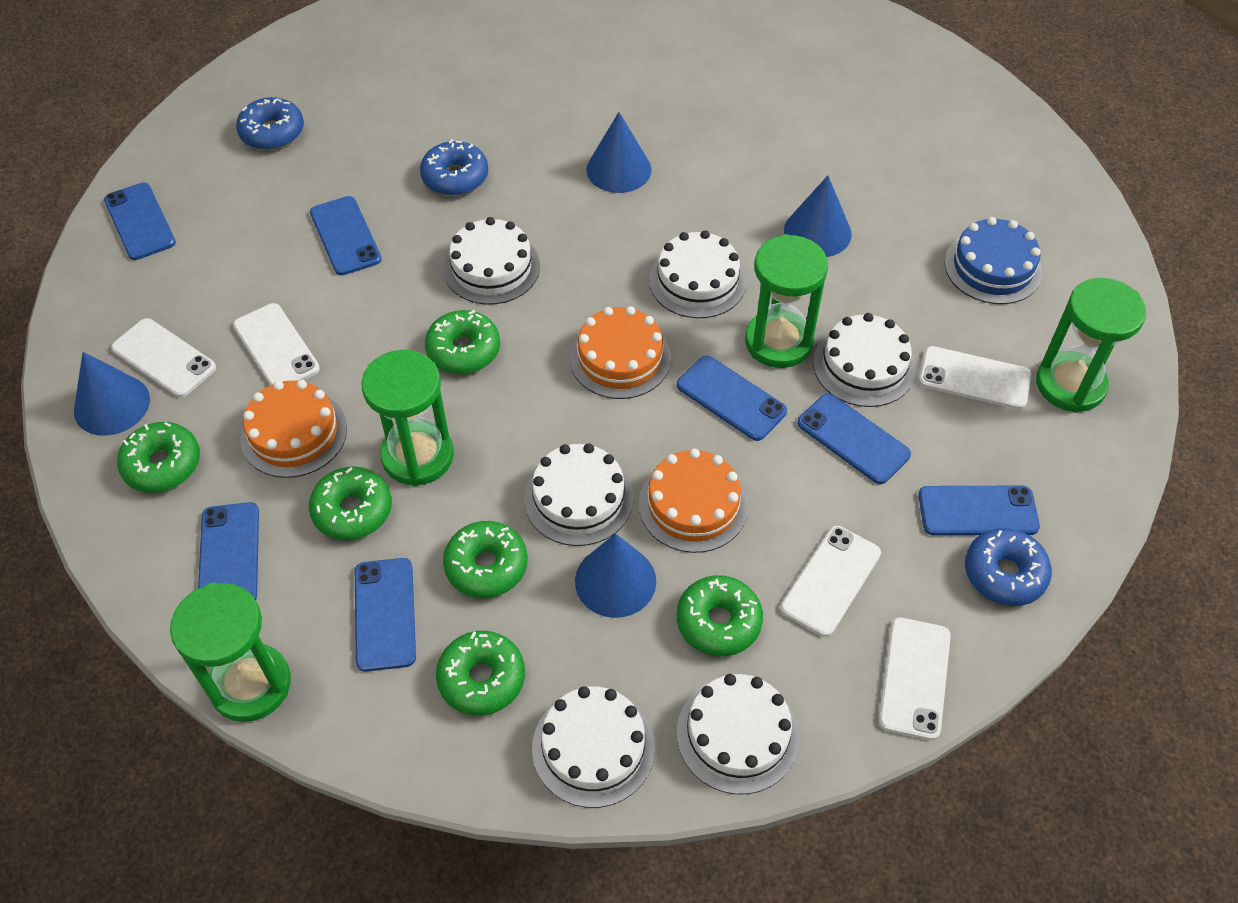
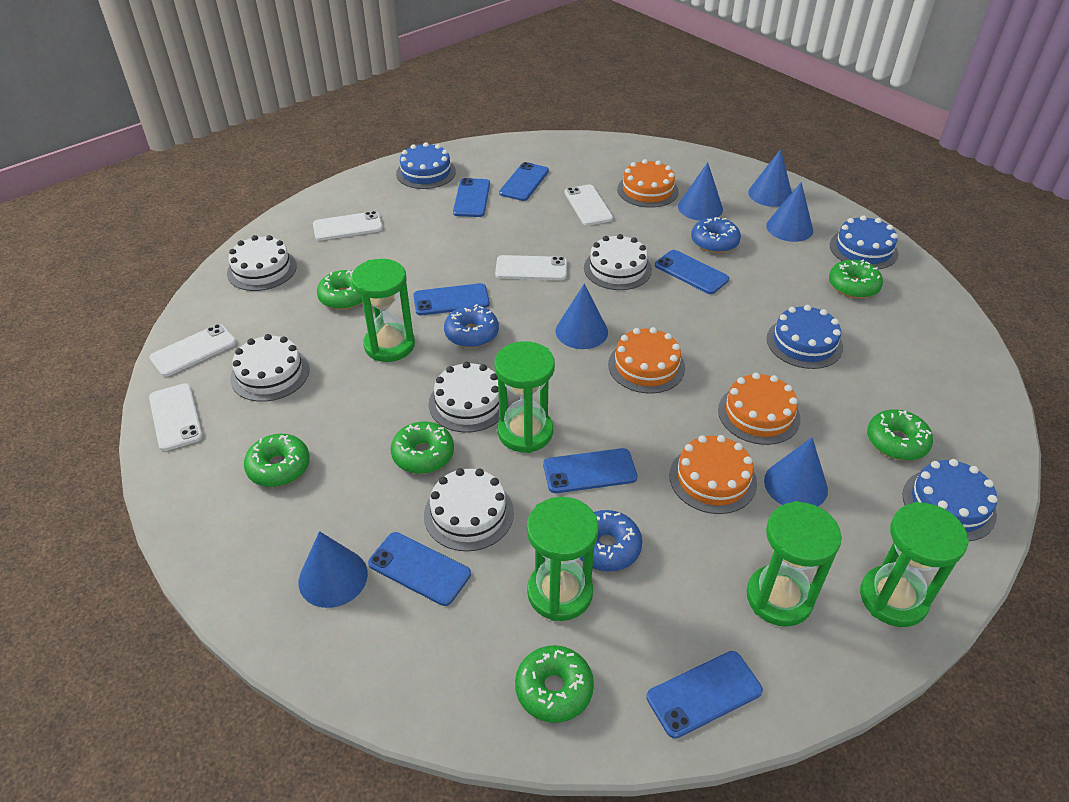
blue cake: [944,217,1042,304] = 1 -> [396,142,456,189] [767,305,843,369] [830,215,898,269] [902,459,997,541] = 4
blue cone: [74,352,150,436] [575,533,656,618] [586,112,651,193] [784,176,852,257] = 4 -> [299,531,368,608] [555,284,608,349] [678,162,723,221] [748,149,792,207] [764,438,828,507] [766,182,813,242] = 6
green hourglass: [170,583,291,722] [361,350,454,486] [745,234,828,368] [1036,278,1146,413] = 4 -> [351,259,415,362] [495,341,555,453] [527,497,599,621] [747,501,842,627] [860,502,969,627] = 5
orange cake: [240,380,347,478] [570,306,671,399] [639,449,748,553] = 3 -> [608,327,685,394] [617,159,679,208] [669,435,757,514] [718,373,800,445] = 4
white cake: [444,217,540,305] [524,443,633,546] [532,686,655,808] [649,231,746,318] [677,674,799,794] [813,313,916,407] = 6 -> [227,235,297,291] [230,334,310,402] [424,468,514,551] [429,362,509,433] [584,234,652,290] = 5

